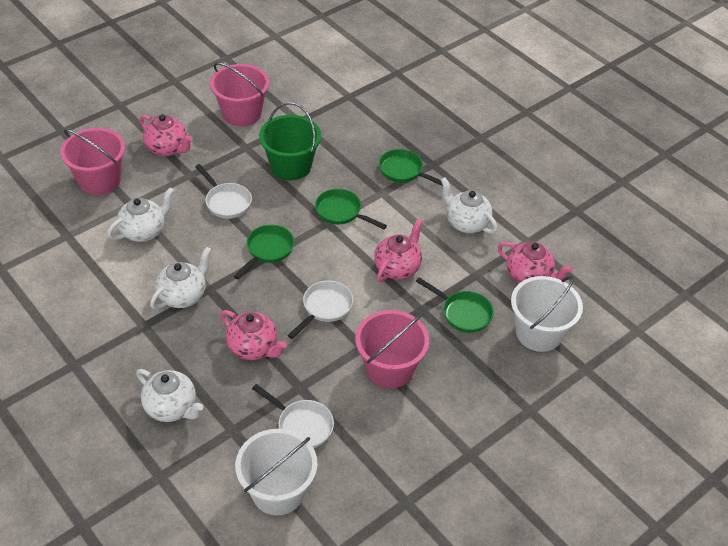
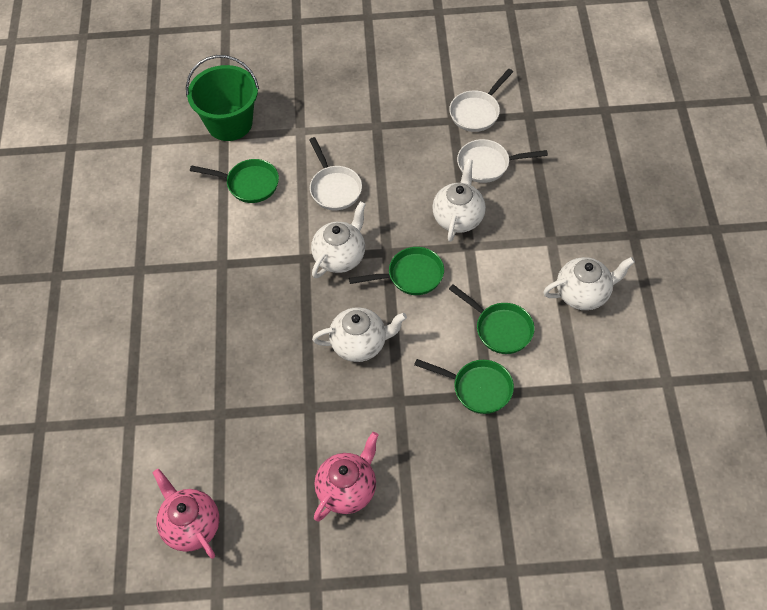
pink bucket: [60,128,125,195] [210,62,269,126] [355,310,429,389] = 3 -> none = 0
pink teapot: [140,114,193,156] [220,310,287,360] [374,219,422,282] [498,242,573,283] = 4 -> [153,469,219,559] [314,432,378,522] = 2
white bucket: [235,429,317,516] [511,276,583,352] = 2 -> none = 0

